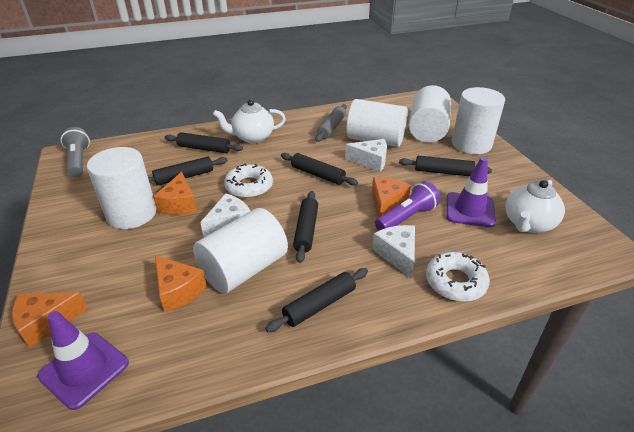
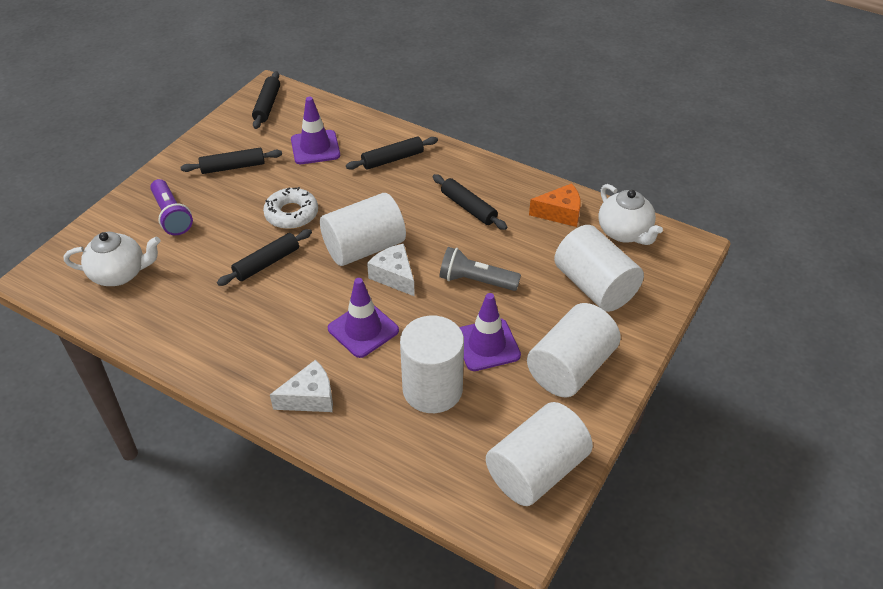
black rolling pin: [148,157,228,186] [165,132,243,153] [265,268,368,332] [281,153,358,186] [293,191,318,263] [399,156,492,176] = 6 -> [180,148,282,174] [217,229,312,286] [252,71,280,129] [346,136,438,170] [433,174,507,230] = 5
grey rolling pin: [315,104,347,142] = 1 -> none = 0
orange cheese: [12,292,88,348] [153,172,197,215] [155,255,207,312] [372,177,411,217] = 4 -> [529,183,581,227] = 1
purple traffic cone: [37,311,129,410] [446,157,496,227] = 2 -> [291,97,340,164] [328,278,399,358] [459,293,521,371] = 3
white cheese: [200,193,250,237] [345,139,387,172] [372,225,415,278] = 3 -> [270,360,333,412] [367,244,415,297] = 2
white donut: [224,163,273,198] [426,252,490,302] = 2 -> [263,187,318,229] = 1

